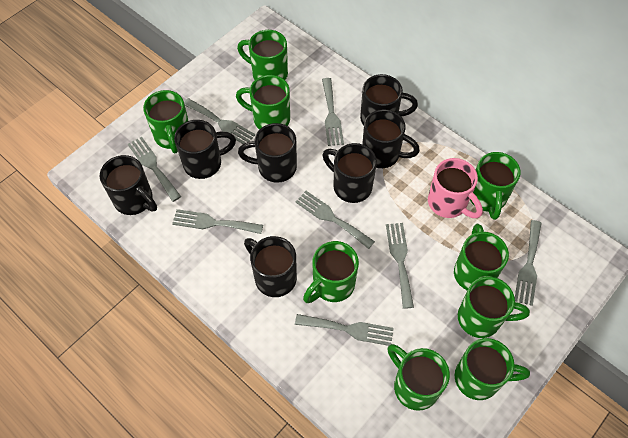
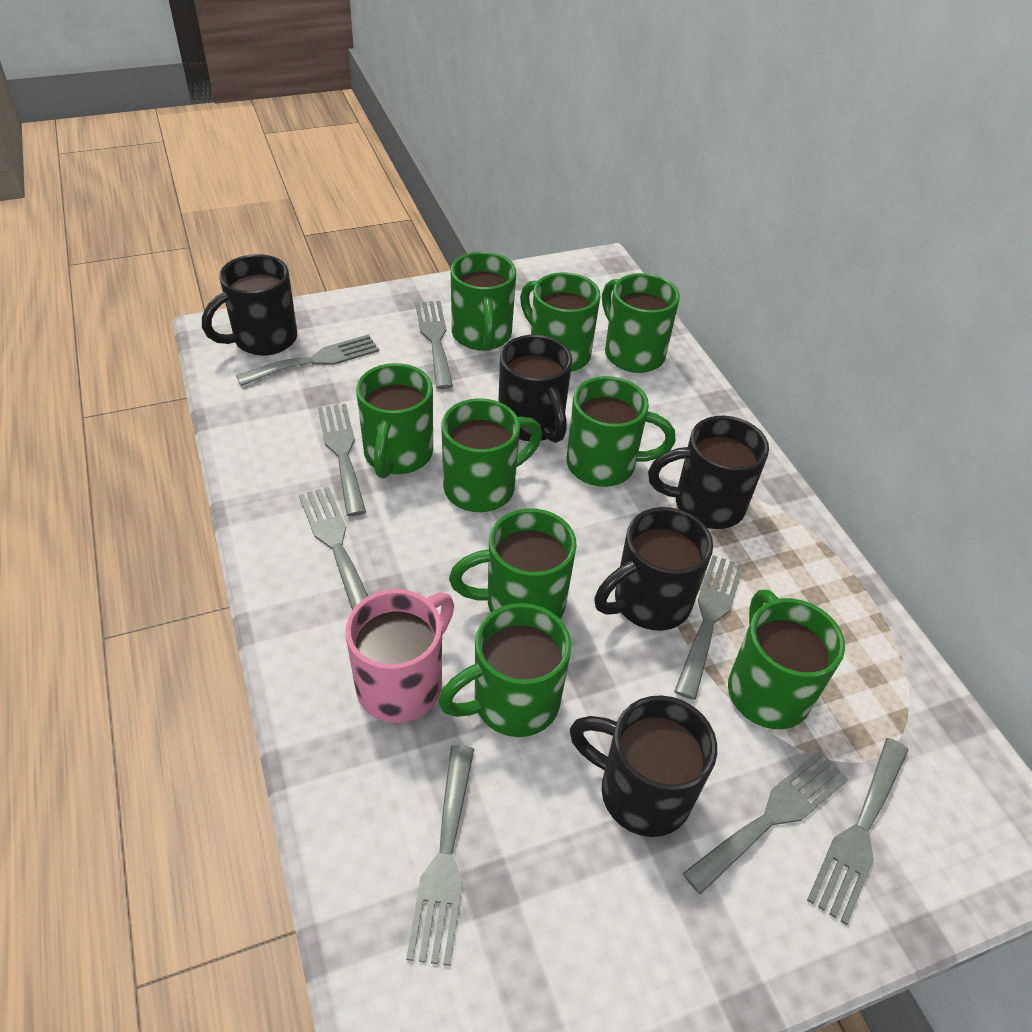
black mug: [100,155,157,215] [174,120,236,179] [238,123,297,183] [244,236,297,297] [323,143,377,203] [360,74,418,125] [362,109,420,168] = 7 -> [202,254,297,356] [498,335,572,443] [569,695,717,837] [595,507,713,631] [648,416,769,529] = 5

